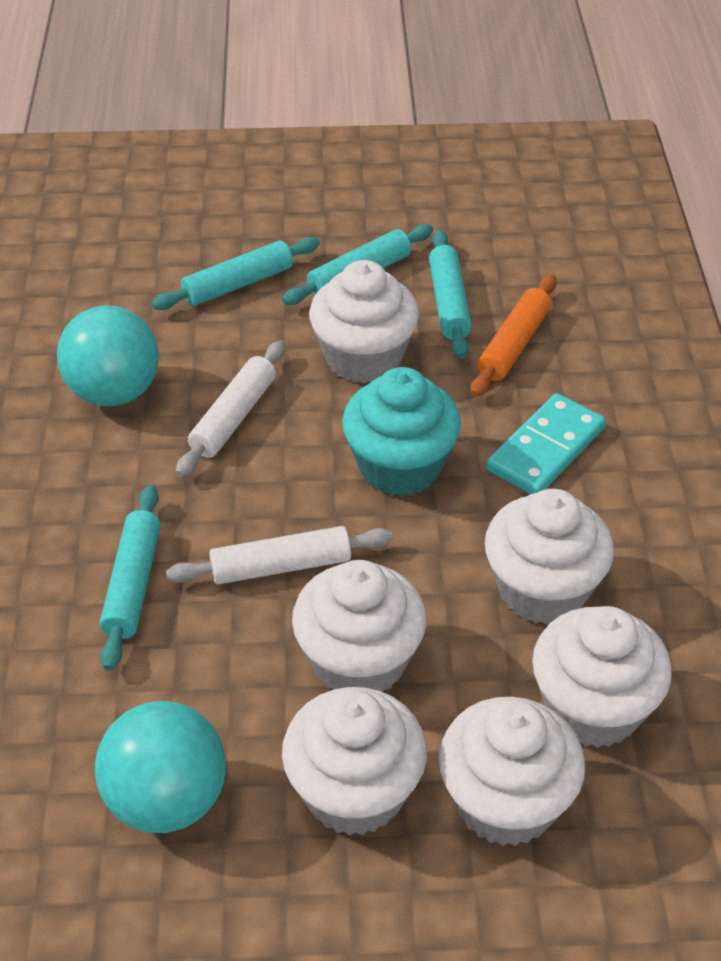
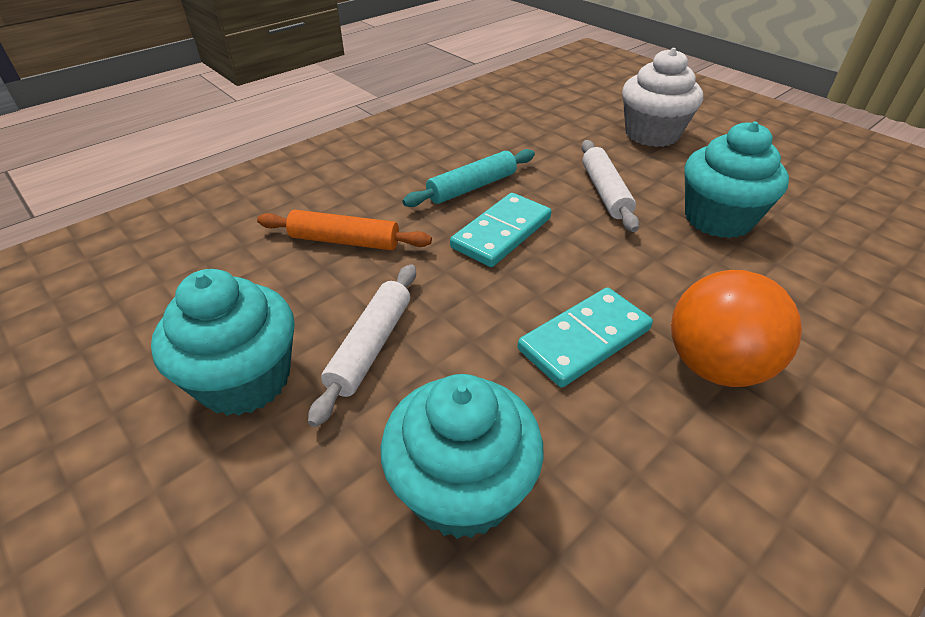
orange ball: none = 0 -> [671,270,802,387] = 1
turquoise ball: [57,305,159,406] [95,701,226,833] = 2 -> none = 0
turquoise cupcake: [342,367,461,496] = 1 -> [151,269,295,416] [380,374,544,539] [685,121,789,238] = 3
turquoise domino: [486,393,606,494] = 1 -> [450,193,551,267] [518,287,653,388] = 2
turquoise rolling pin: [100,485,161,671] [151,237,320,310] [282,224,433,305] [429,230,472,359] = 4 -> [402,149,535,207] = 1
white cupcake: [282,687,427,836] [292,560,426,692] [309,260,419,383] [439,697,585,846] [485,489,614,624] [532,606,672,748] = 6 -> [622,48,703,147] = 1

